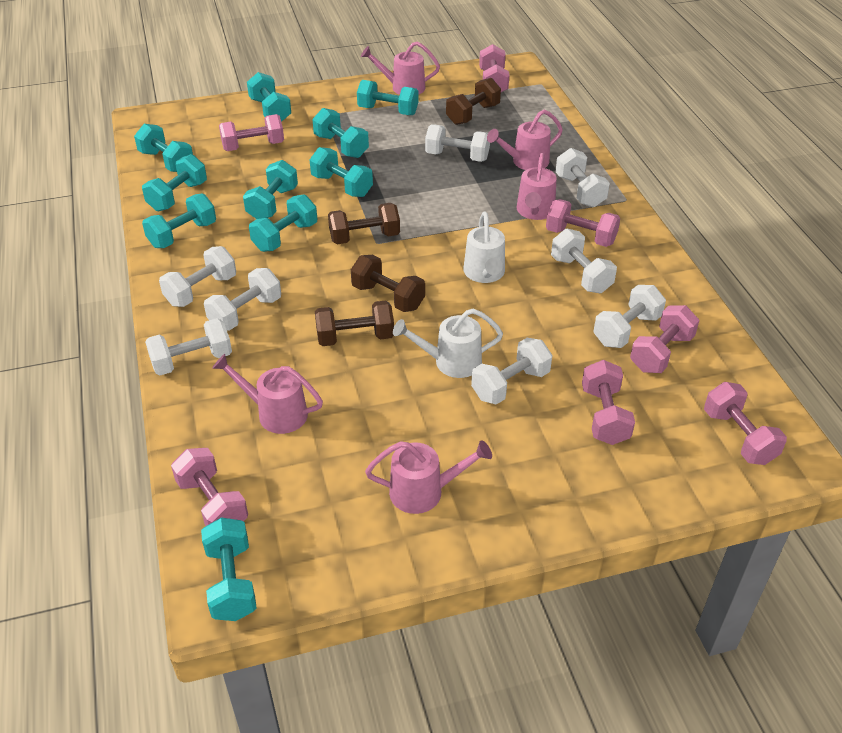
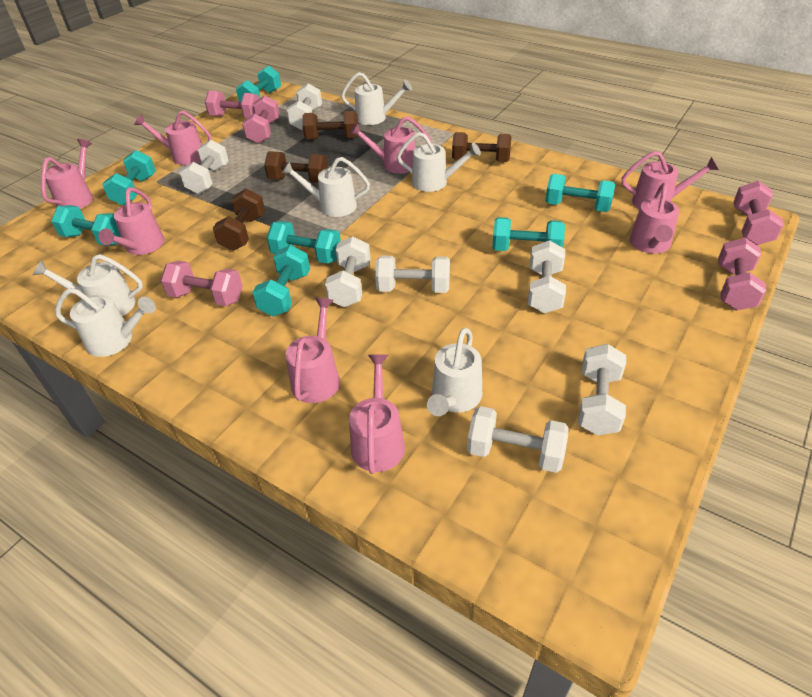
pink dumbbell: [171,448,248,526] [219,114,284,151] [479,44,509,92] [546,199,620,247] [582,360,635,445] [630,305,699,373] [704,382,787,465] = 7 -> [160,261,243,306] [205,90,260,118] [242,95,280,144] [718,237,766,310] [733,181,784,245] = 5
pink watering can: [212,354,323,434] [361,41,440,95] [365,440,492,514] [487,110,563,170] [517,153,556,220] = 5 -> [41,139,93,209] [98,188,164,255] [134,111,212,165] [286,298,340,403] [349,354,405,474] [350,116,432,174] [621,151,719,209] [629,183,679,254] = 8
turquoise dumbbell: [134,124,193,172] [142,154,207,212] [142,194,216,248] [201,517,257,621] [243,160,298,219] [247,72,291,122] [249,194,317,252] [310,147,373,197] [313,108,369,158] [357,80,418,115] = 10 -> [51,205,121,246] [102,150,156,206] [236,66,281,102] [252,245,310,316] [267,221,341,264] [492,217,565,251] [545,174,615,212] = 7
white dumbbell: [145,318,232,375] [159,246,236,307] [204,268,281,331] [425,125,490,162] [471,338,552,405] [551,229,617,293] [555,148,610,207] [594,285,666,348] = 8 -> [180,140,229,194] [286,83,322,130] [325,236,371,307] [375,256,450,293] [467,406,569,473] [528,240,566,313] [578,344,626,435] = 7
white watering can: [393,309,503,378] [464,212,505,283] = 2 -> [33,254,143,316] [55,288,156,357] [282,157,370,217] [341,72,412,125] [397,132,481,192] [427,328,482,416] = 6

